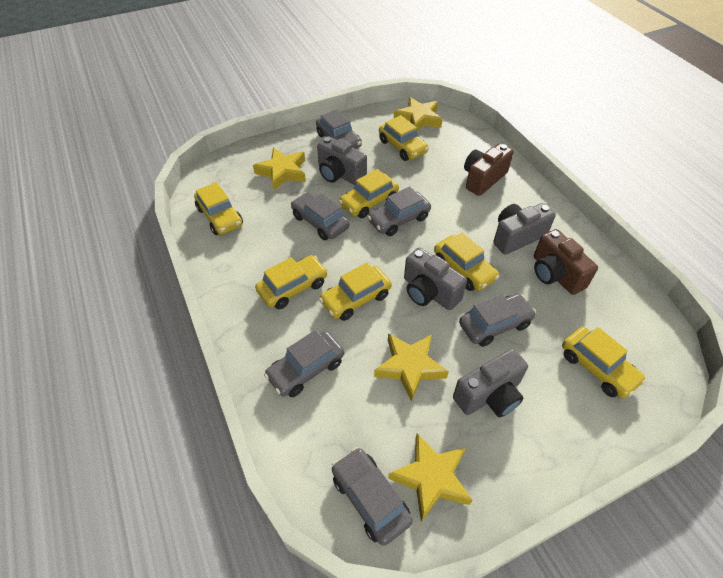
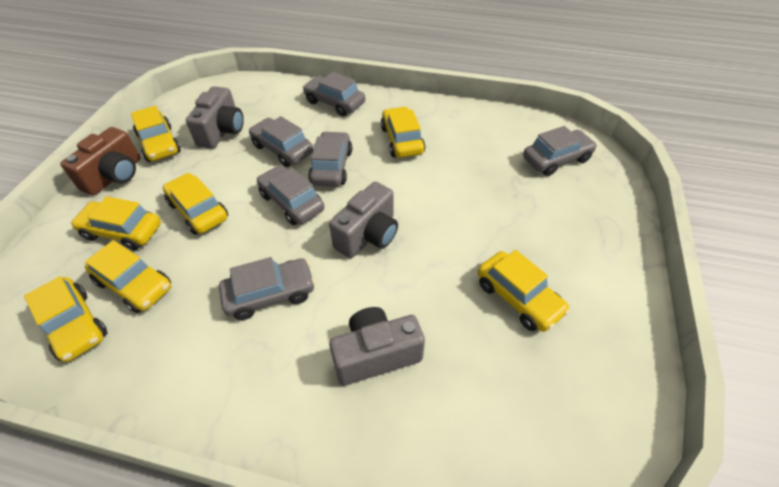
brown camera: [464,143,514,196] [534,229,598,295] = 2 -> [60,127,140,196] = 1
grey camera: [317,136,367,185] [404,247,467,310] [453,348,528,417] [493,203,556,255] = 4 -> [186,86,244,149] [329,182,398,258] [329,307,425,386] = 3
yellow star: [253,147,306,190] [374,333,449,402] [388,433,472,522] [394,97,443,131] = 4 -> none = 0

